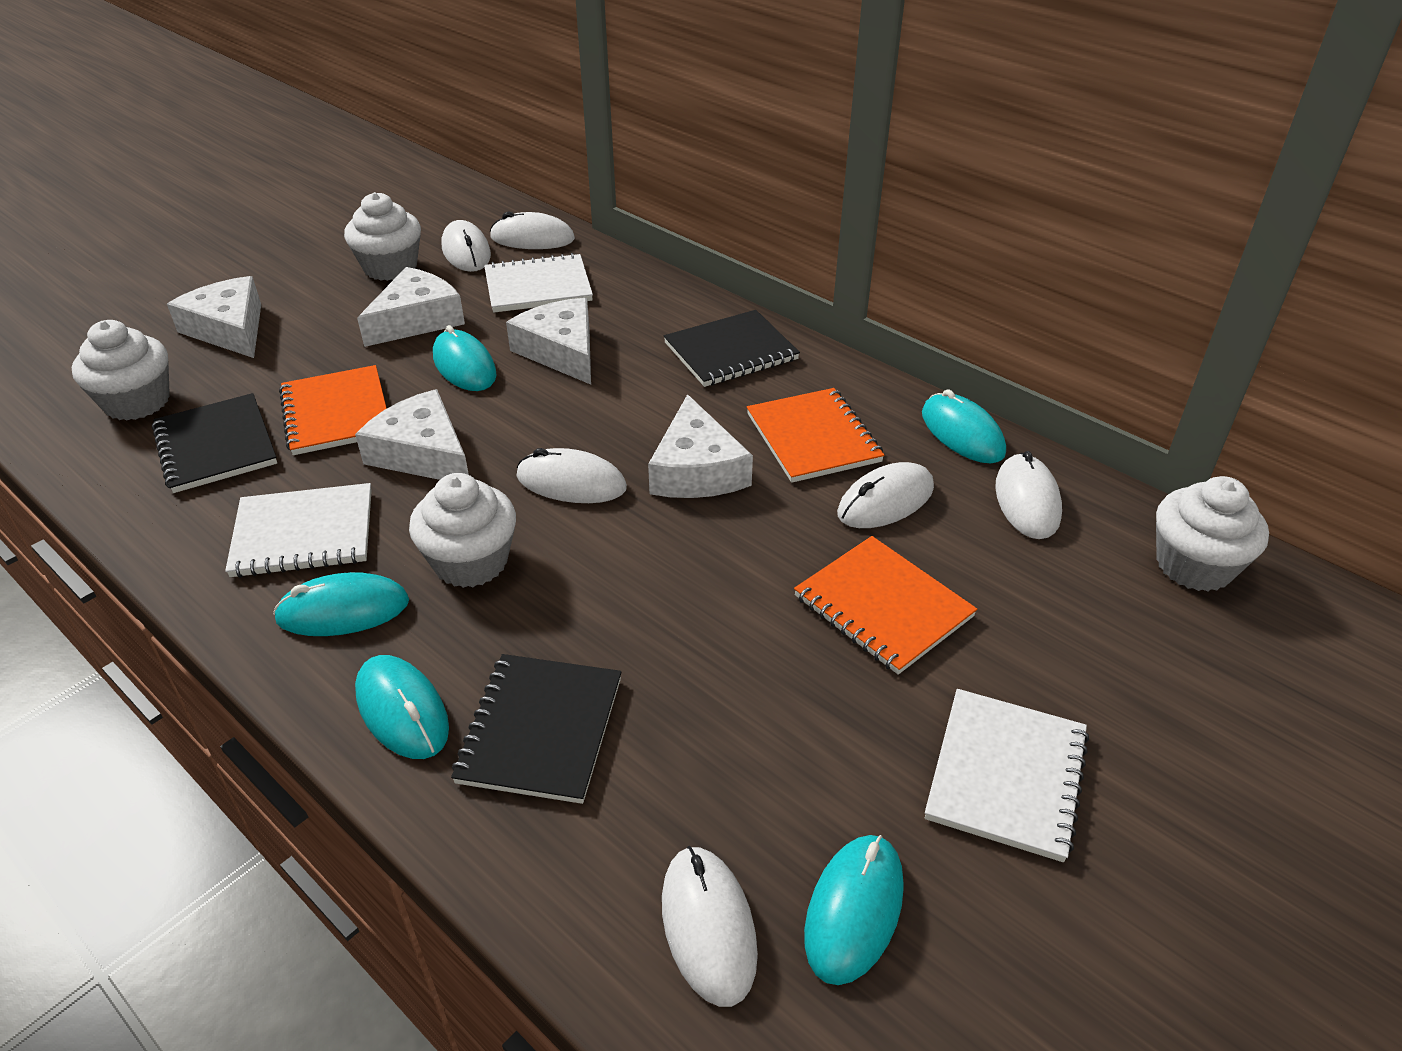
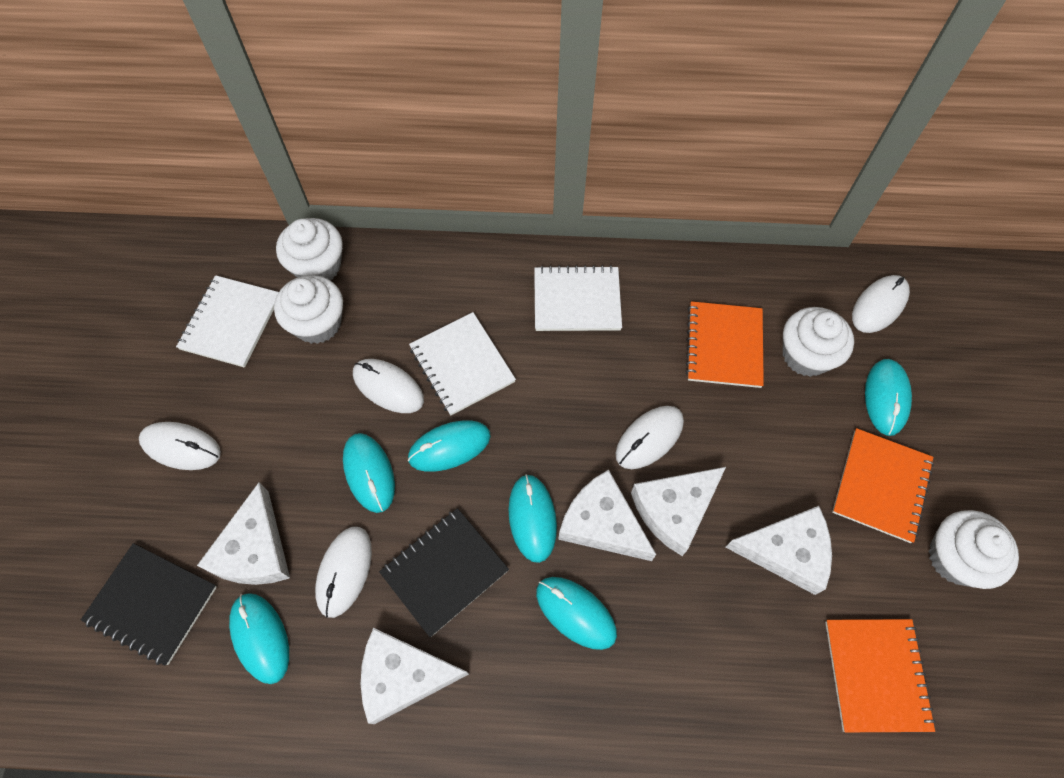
black notebook: [152,393,277,493] [451,654,622,804] [664,310,800,387] = 3 -> [81,543,217,666] [379,508,509,637] = 2
turquoise mouse: [273,572,409,636] [355,655,449,759] [433,325,496,391] [804,835,904,985] [922,389,1006,463] = 5 -> [229,593,289,684] [343,433,395,513] [408,420,491,472] [508,474,557,563] [536,577,617,650] [865,359,912,436] = 6
white mouse: [442,220,491,272] [490,211,575,249] [517,448,627,503] [662,846,758,1007] [837,462,934,528] [995,451,1062,539] = 6 -> [139,422,221,470] [315,527,372,618] [353,359,424,413] [615,406,684,469] [852,275,910,333] = 5

